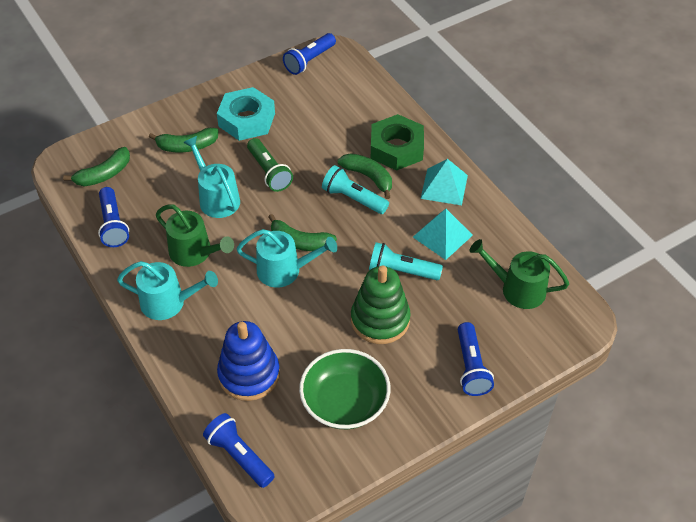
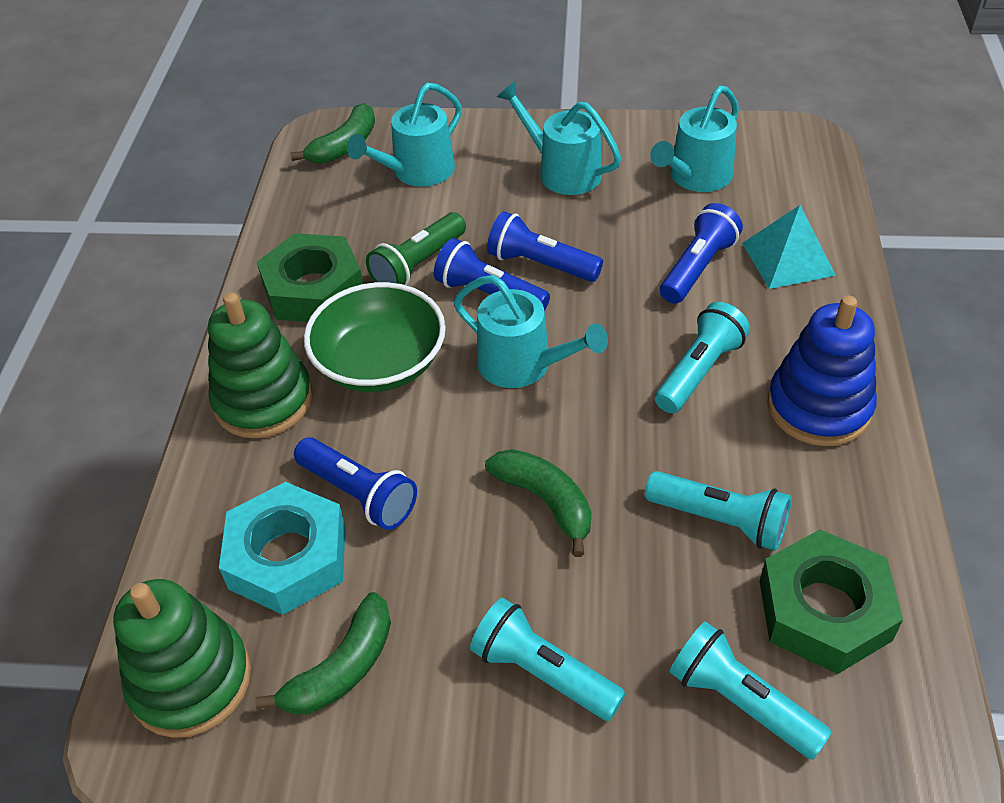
green banana: [63,147,130,186] [149,128,218,152] [268,214,337,251] [338,153,392,199] = 4 -> [255,592,391,714] [291,103,375,164] [485,449,591,557] = 3
green nut: [371,114,424,171] = 1 -> [257,233,363,322] [760,529,903,674] = 2
green stacking toy: [351,265,411,344] = 1 -> [113,579,251,738] [208,292,313,438] = 2
green watering can: [156,204,234,267] [469,239,569,309] = 2 -> none = 0
turquoise flashlight: [322,165,389,214] [369,242,443,280] = 2 -> [470,598,626,721] [645,471,792,551] [655,302,750,413] [669,621,832,760] = 4
turquoise pyramid: [413,209,473,260] [421,159,468,205] = 2 -> [742,205,836,289] = 1
turquoise watering can: [117,261,218,320] [183,136,240,218] [236,229,337,288] = 3 -> [347,83,462,187] [454,275,608,388] [497,81,621,195] [650,86,739,192] = 4

